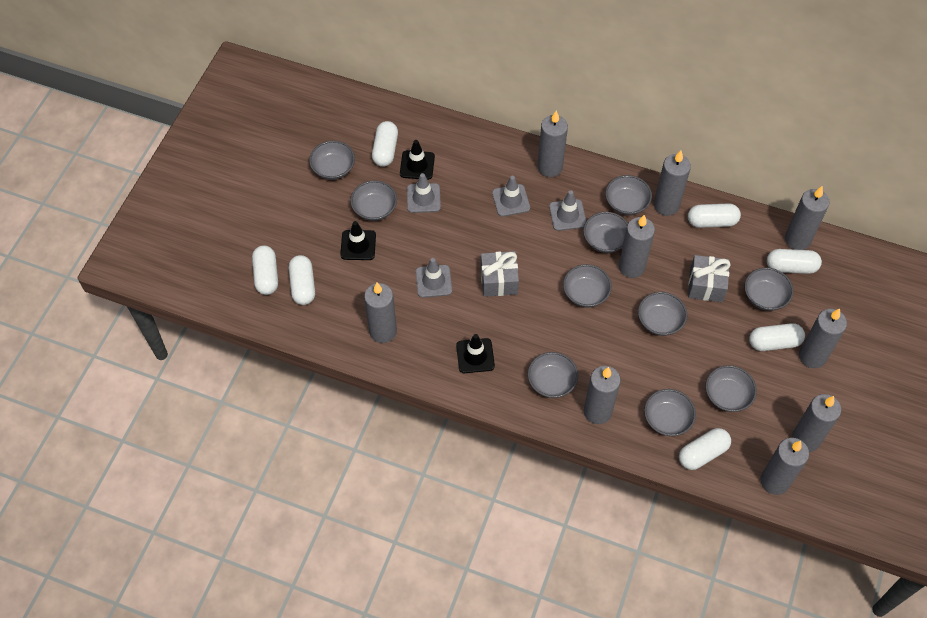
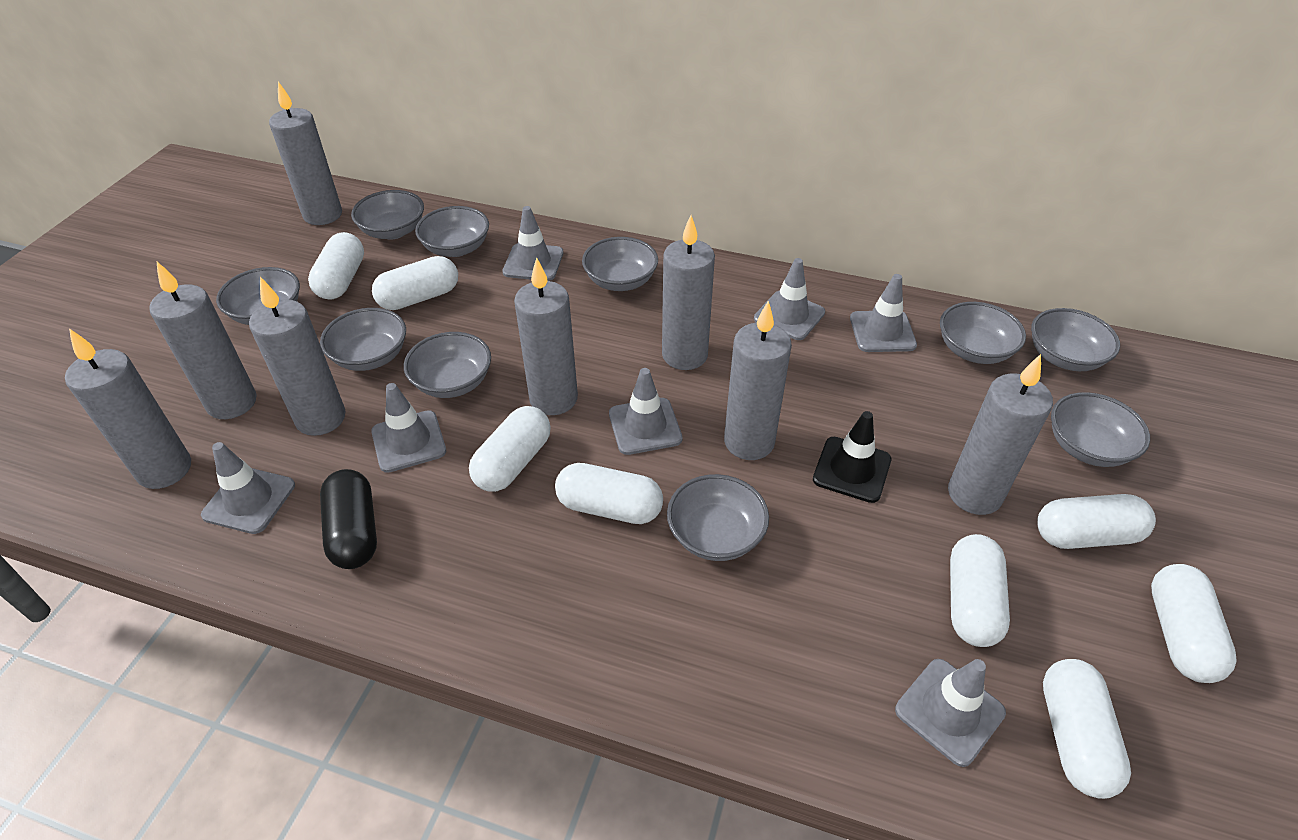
black capsule: none = 0 -> [320,469,377,569] = 1
black traffic cone: [340,221,376,260] [400,140,435,180] [456,334,495,373] = 3 -> [813,411,891,503] = 1
grey candle: [364,283,397,343] [537,111,568,177] [584,366,621,424] [619,215,655,278] [654,151,691,216] [760,438,809,495] [785,186,830,250] [792,394,841,452] [799,309,847,368] = 9 -> [65,328,191,489] [149,262,257,419] [249,277,346,436] [269,82,342,225] [514,257,578,415] [662,215,715,370] [724,301,792,460] [948,354,1053,515] = 8
grey gift: [481,251,519,297] [688,255,731,302] = 2 -> none = 0
grey traffic cone: [407,173,441,213] [415,258,452,298] [492,176,530,217] [549,190,586,231] = 4 -> [201,442,295,534] [371,383,446,473] [502,206,563,281] [609,368,682,455] [754,258,825,340] [850,274,917,352] [895,659,1006,767] = 7
white capsule: [252,245,278,295] [289,255,315,305] [372,121,398,167] [679,428,731,470] [688,203,741,228] [749,323,805,351] [767,249,822,274] = 7 -> [308,232,364,300] [372,256,458,310] [469,406,551,492] [555,463,663,524] [950,534,1010,647] [1037,494,1156,549] [1043,659,1131,799] [1151,564,1236,683] = 8

